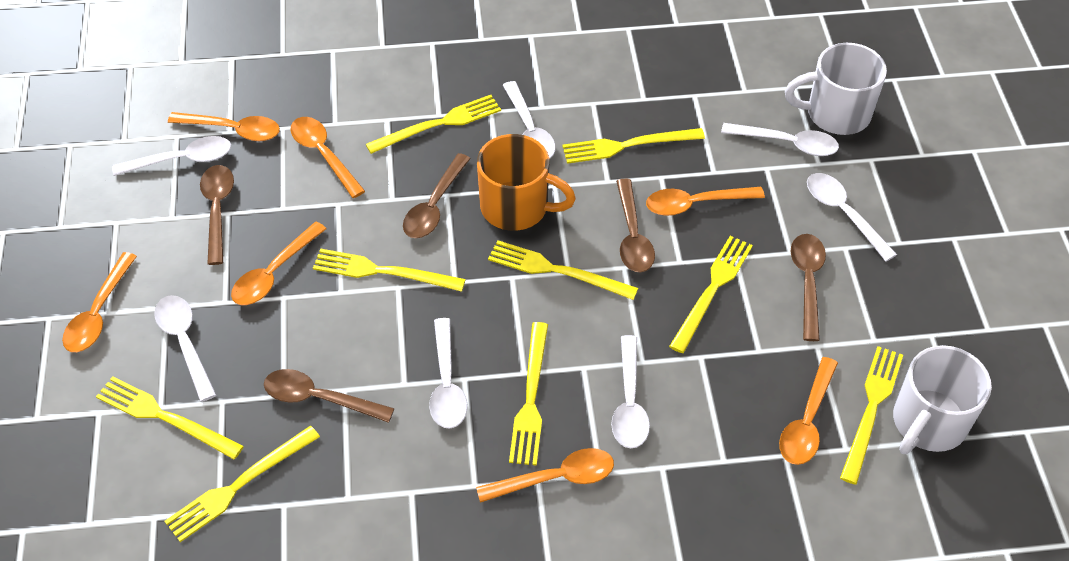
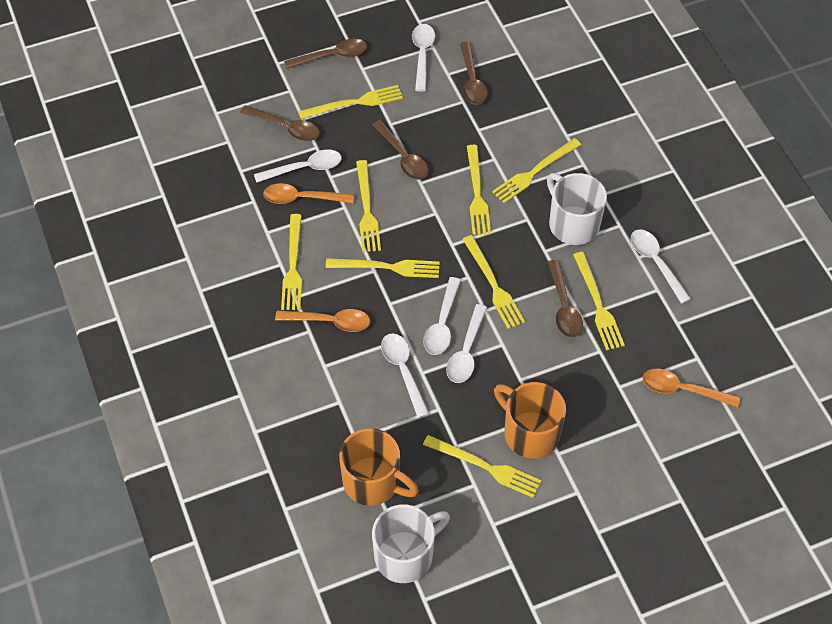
orange mug: [477,134,576,231] = 1 -> [339,428,419,506] [494,382,566,458] = 2
orange spoon: [62,252,137,352] [168,112,280,141] [231,222,326,305] [290,117,365,198] [476,448,614,503] [646,187,765,216] [779,357,838,465] = 7 -> [263,183,354,204] [275,309,370,332] [643,369,740,407] = 3
white spoon: [112,136,231,176] [154,295,216,402] [429,318,467,429] [503,81,556,159] [611,335,650,448] [721,123,839,156] [807,173,897,261] = 7 -> [254,149,342,183] [381,333,429,418] [412,24,435,92] [423,277,461,355] [446,304,487,383] [631,229,691,304] = 6

